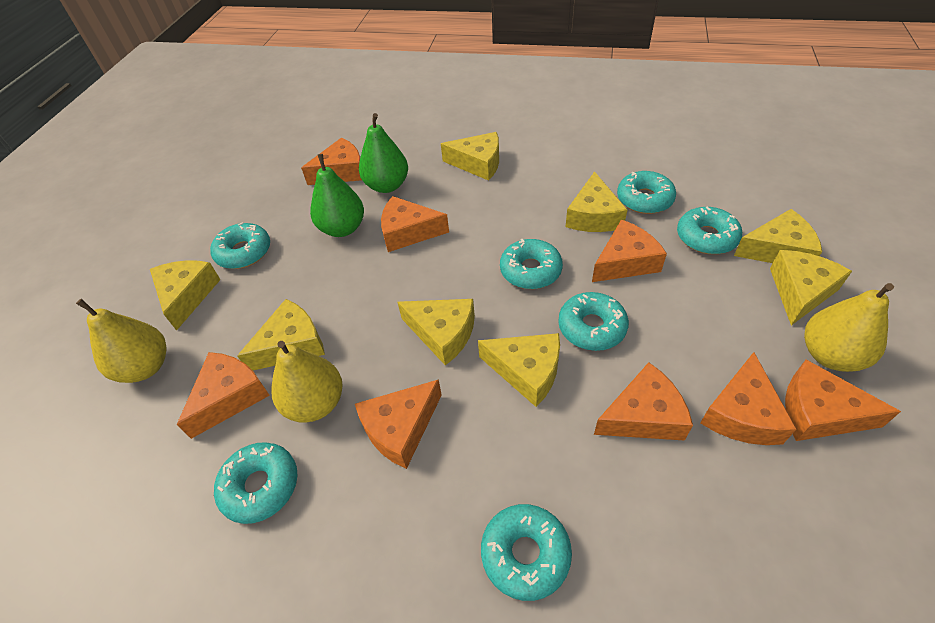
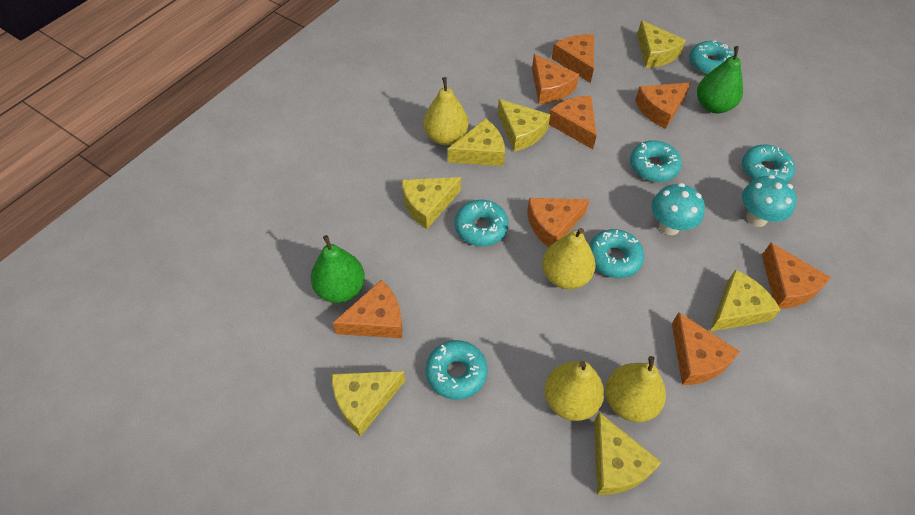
turquoise donut: [210,222,270,269] [214,442,297,524] [481,504,572,601] [500,239,563,289] [558,292,629,351] [617,171,676,214] [677,207,742,254] = 7 -> [426,340,487,400] [455,200,509,246] [589,229,644,278] [630,140,682,182] [689,41,734,75] [742,145,795,182] = 6
turquoise mushroom: none = 0 -> [652,183,705,235] [742,175,797,227] = 2
yellow cheese: [150,260,221,331] [237,299,325,371] [397,299,475,365] [441,132,499,181] [478,333,560,407] [565,172,627,232] [734,209,822,263] [770,250,852,325] = 8 -> [332,371,405,437] [402,177,461,229] [448,118,505,166] [498,99,550,152] [594,412,662,495] [637,20,686,68] [709,270,781,332] = 7
yellow pear: [76,299,167,383] [271,341,343,423] [804,283,894,372] = 3 -> [423,77,469,145] [542,228,596,289] [544,361,604,421] [605,356,666,422] = 4

